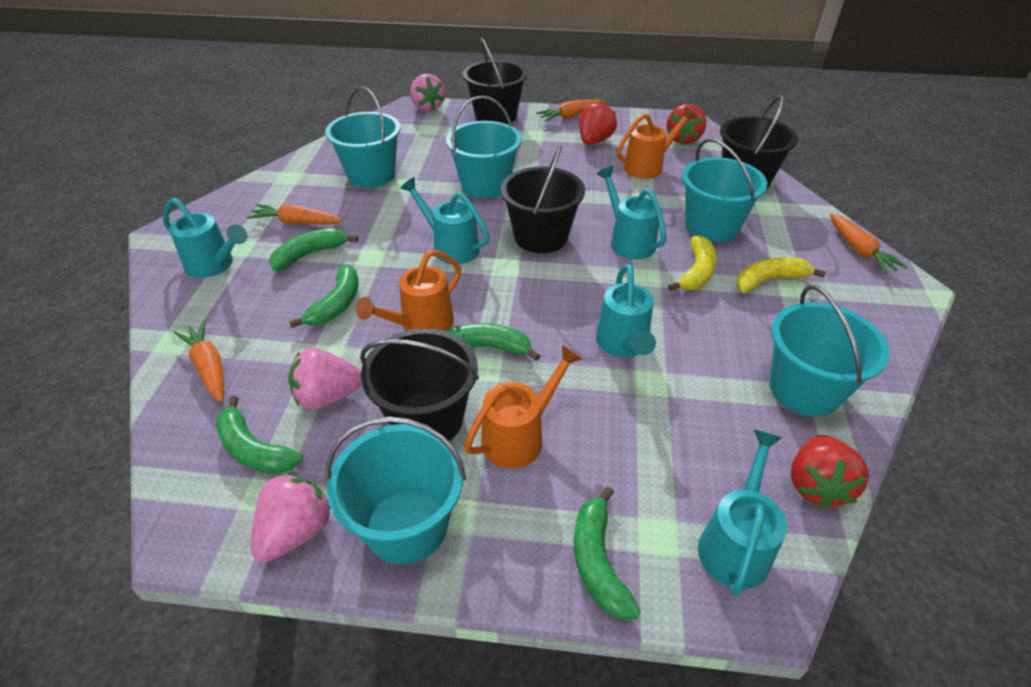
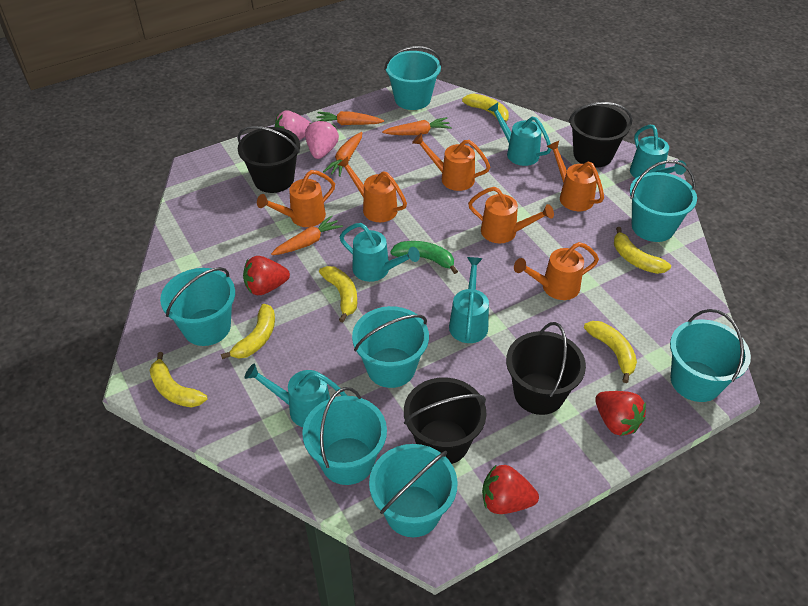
green banana: [216,396,303,474] [269,228,358,271] [289,265,359,328] [445,323,540,361] [574,487,641,620] = 5 -> [390,241,458,274] = 1
orange watering can: [356,250,461,331] [464,345,582,469] [617,107,697,179] = 3 -> [257,170,335,227] [338,157,407,222] [412,133,490,191] [468,187,554,243] [514,242,599,300] [547,141,604,211] = 6
pink strawberry: [251,474,331,562] [289,348,362,410] [410,74,445,112] = 3 -> [275,110,311,140] [305,120,339,159] = 2
turquoise bucket: [325,86,401,187] [326,416,466,564] [446,95,522,198] [682,138,767,242] [770,285,890,417] = 5 -> [160,267,235,346] [302,387,387,485] [352,306,429,388] [369,444,458,537] [384,46,442,110] [630,160,697,242] [670,309,751,402] = 7
yellow banana: [668,235,717,291] [736,257,826,293] = 2 -> [149,352,207,407] [221,304,275,359] [319,266,357,323] [462,94,509,124] [584,321,637,383] [614,227,671,274] = 6

